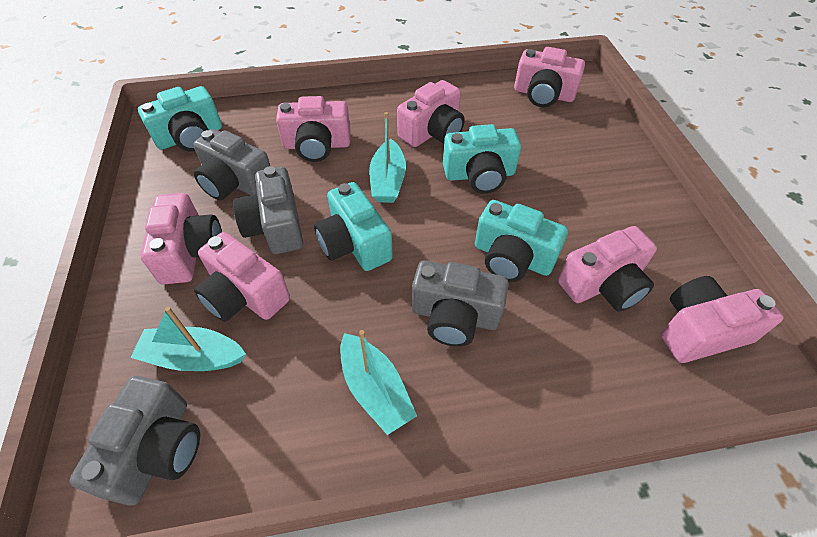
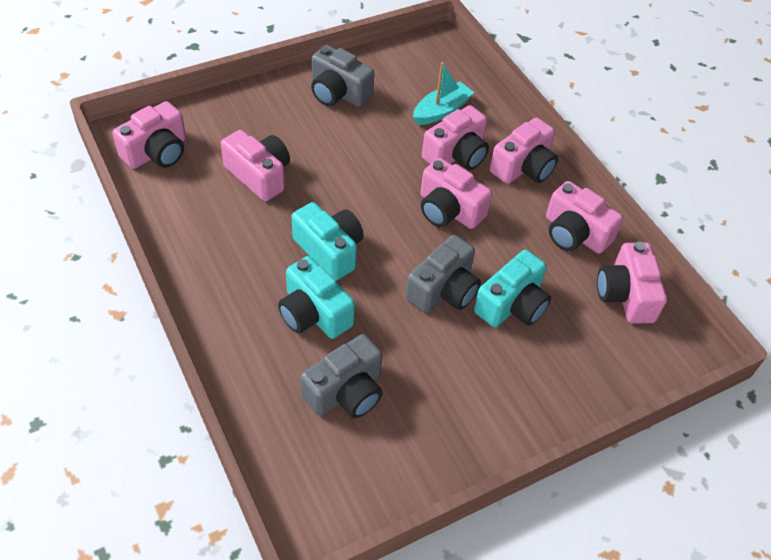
grey camera: [69,376,200,506] [193,129,270,200] [233,166,303,254] [412,260,509,347] = 4 -> [300,334,382,418] [311,45,374,107] [405,235,481,313] = 3
turquoise boat: [130,307,246,371] [340,330,417,435] [369,112,406,203] = 3 -> [413,62,474,125] = 1
turquoise camera: [138,86,222,152] [314,182,393,271] [443,124,521,193] [475,200,568,282] = 4 -> [278,256,355,339] [292,202,364,280] [474,250,551,327] = 3

